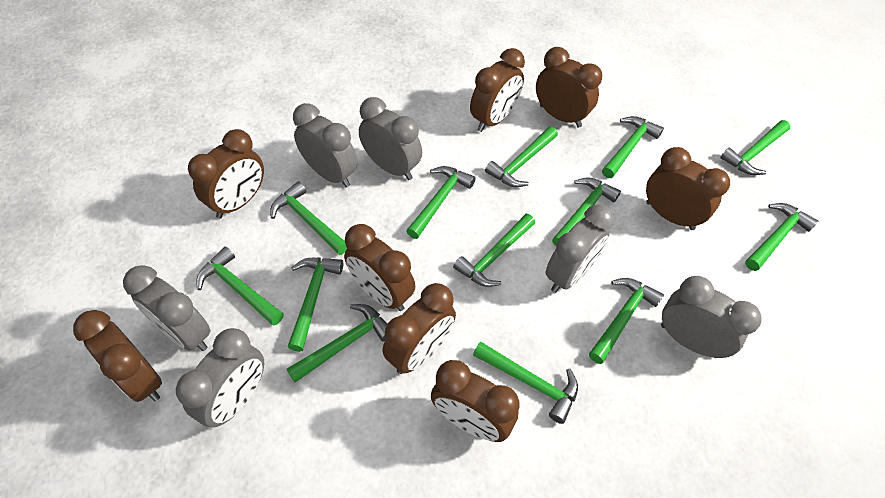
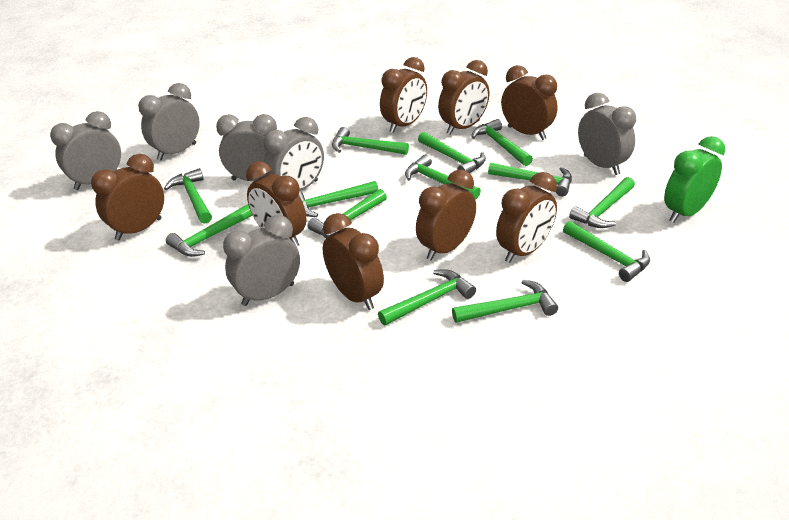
green clock: none = 0 -> [664,136,725,222] = 1

